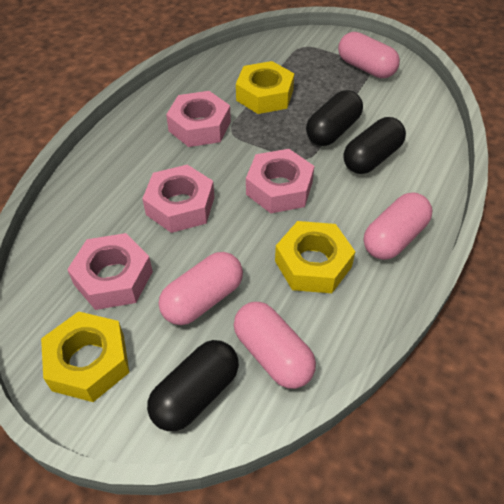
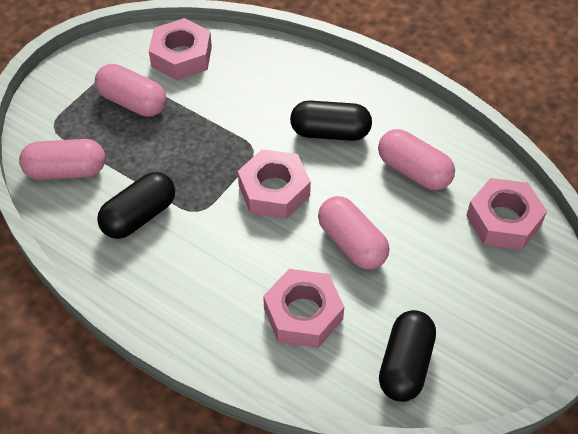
yellow nut: [41,311,129,402] [236,61,294,114] [275,221,355,293] = 3 -> none = 0

